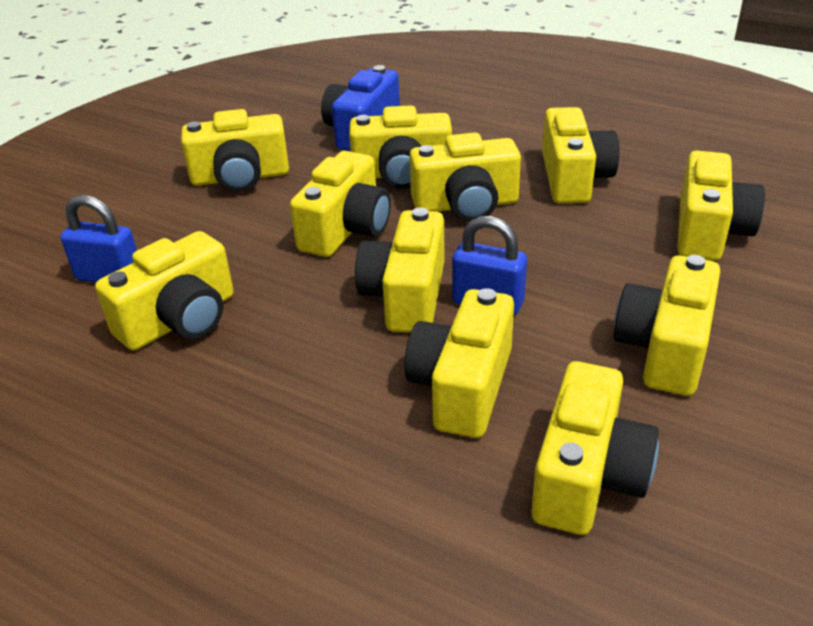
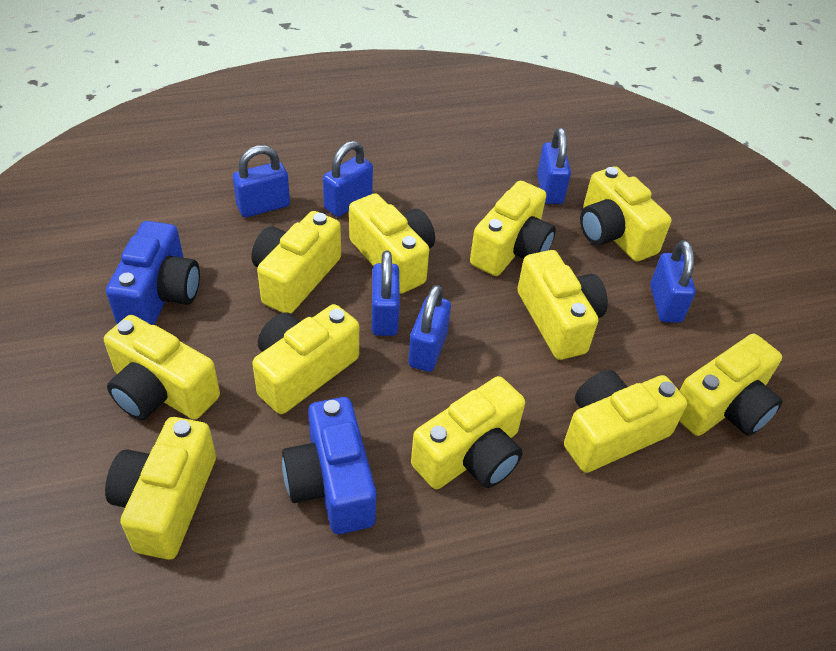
blue camera: [321,65,400,151] = 1 -> [106,221,200,325] [282,397,377,534] = 2
blue padlock: [60,195,137,282] [452,216,527,315] = 2 -> [233,145,290,217] [323,141,373,217] [372,250,400,336] [408,285,451,372] [537,128,571,204] [650,240,696,323] = 6

